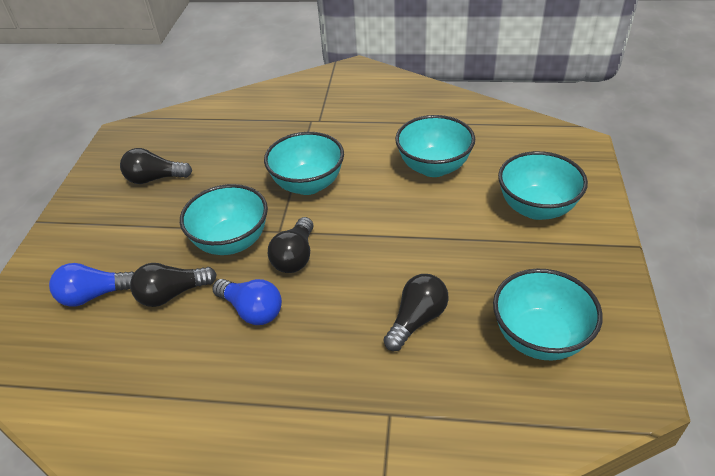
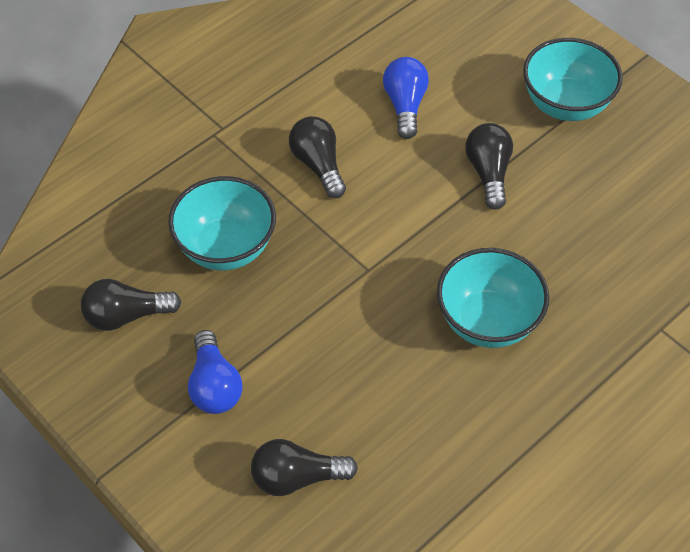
turquoise bowl: [180,184,268,255] [264,132,344,195] [395,115,475,177] [493,269,603,361] [498,151,588,220] = 5 -> [168,176,276,270] [437,248,549,348] [523,38,623,121] = 3

